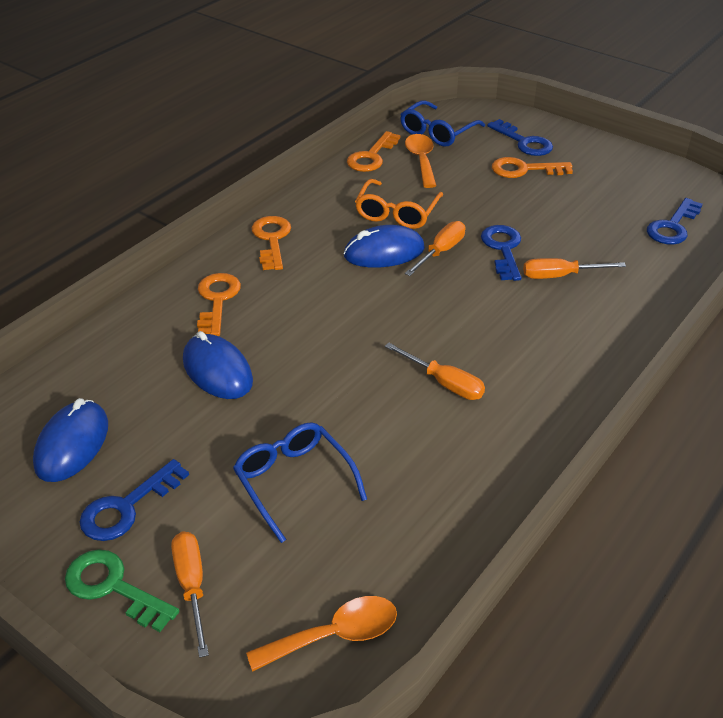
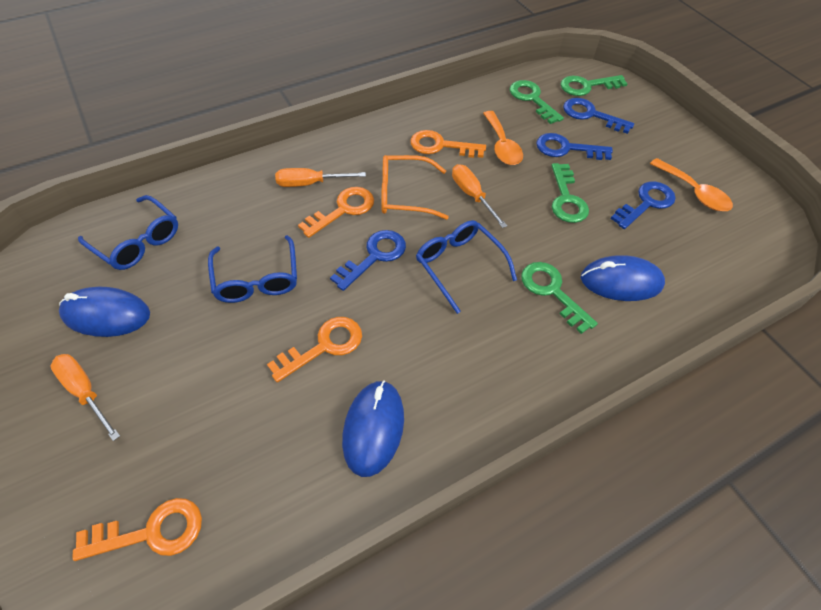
blue glasses: [233,422,367,543] [400,100,485,147] = 2 -> [78,195,178,270] [208,235,297,303] [416,220,517,314] = 3
green key: [65,550,179,632] = 1 -> [510,80,564,124] [521,262,598,334] [551,163,589,223] [561,75,628,96] = 4
orange screwdriver: [171,531,209,658] [385,343,485,400] [405,221,465,276] [523,258,626,279] = 4 -> [50,354,120,441] [275,168,366,187] [452,164,507,228] = 3

